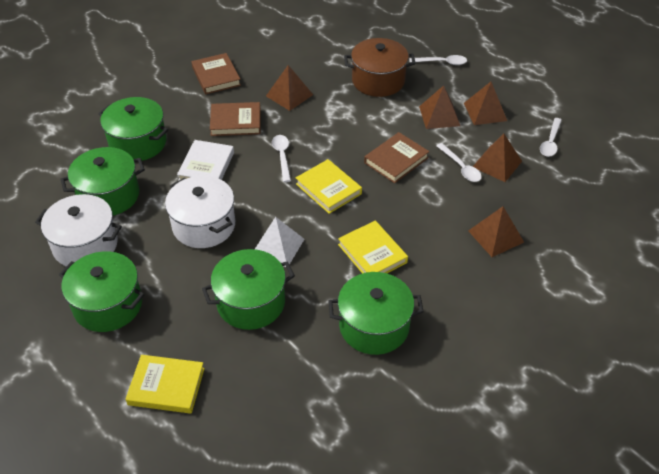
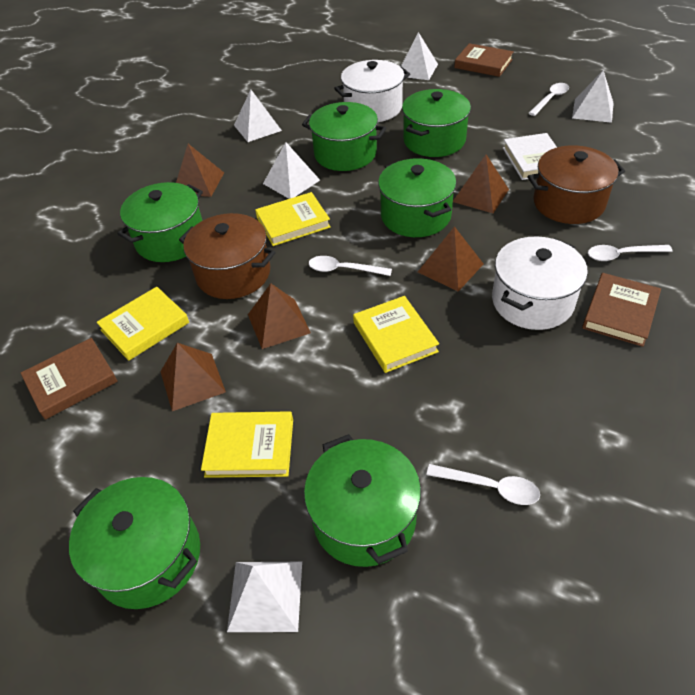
brown pot: [344,38,415,97] = 1 -> [179,213,275,299] [527,145,625,224] = 2
green pot: [59,251,145,332] [60,147,145,216] [98,97,168,161] [202,249,295,330] [328,272,424,355] = 5 -> [69,477,200,609] [118,182,203,262] [302,102,386,171] [304,434,421,567] [378,158,456,237] [402,89,471,157] = 6
white pyramid: [255,217,304,267] = 1 -> [227,562,302,632] [234,90,282,142] [263,142,320,199] [401,32,438,80] [572,70,614,123] = 5
yellow book: [126,355,205,414] [296,159,362,214] [338,221,408,274] = 3 -> [97,287,189,361] [201,411,293,478] [255,192,331,246] [353,296,439,373] = 4

